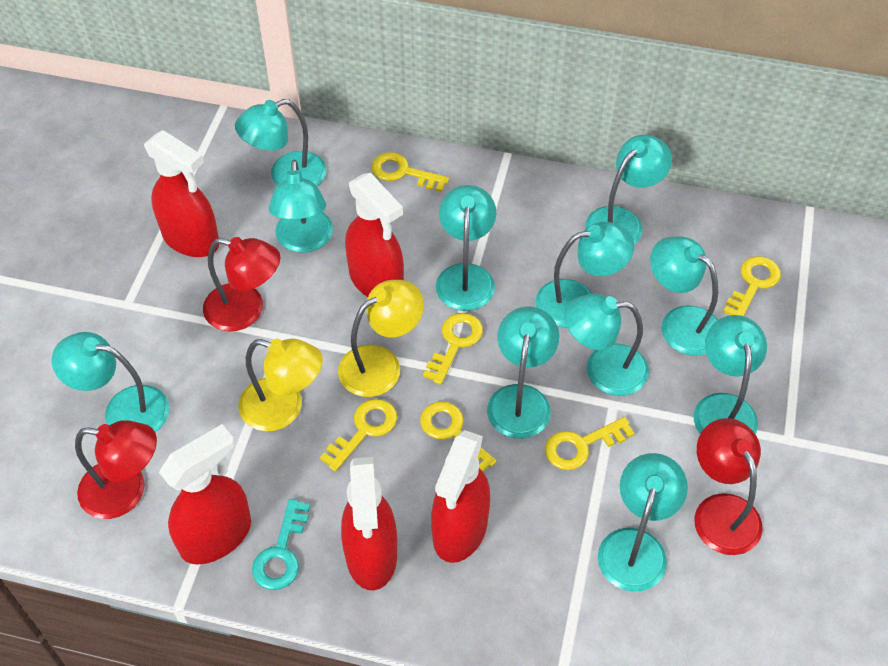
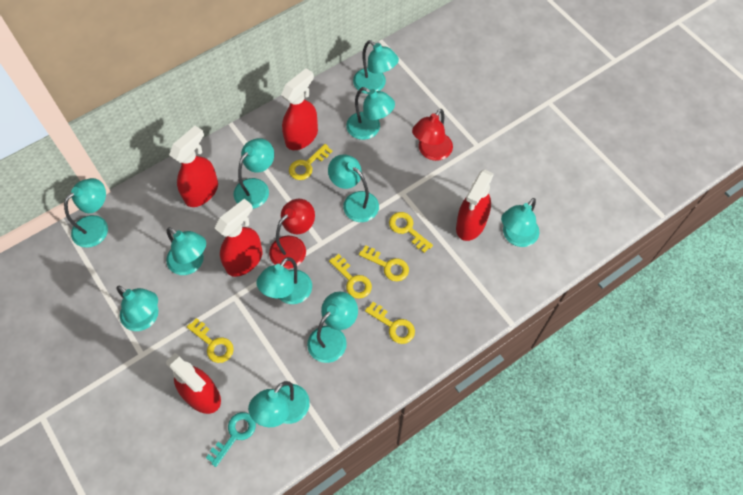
red lamp: [75,420,157,519] [203,237,280,332] [694,418,763,555] = 3 -> [269,199,315,269] [412,109,453,161] = 2
yellow lamp: [238,339,323,431] [338,280,424,397] = 2 -> none = 0

